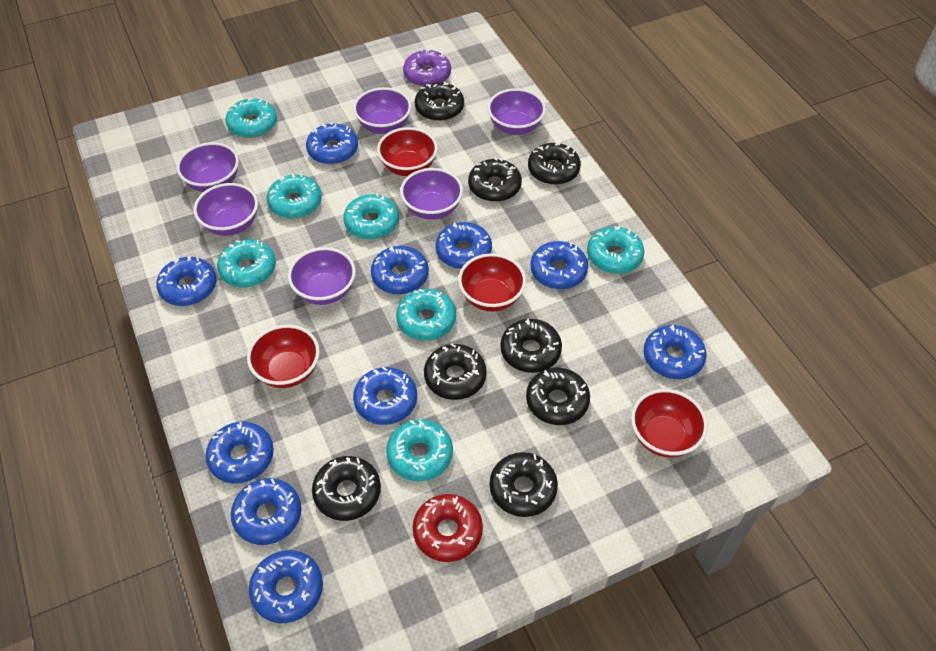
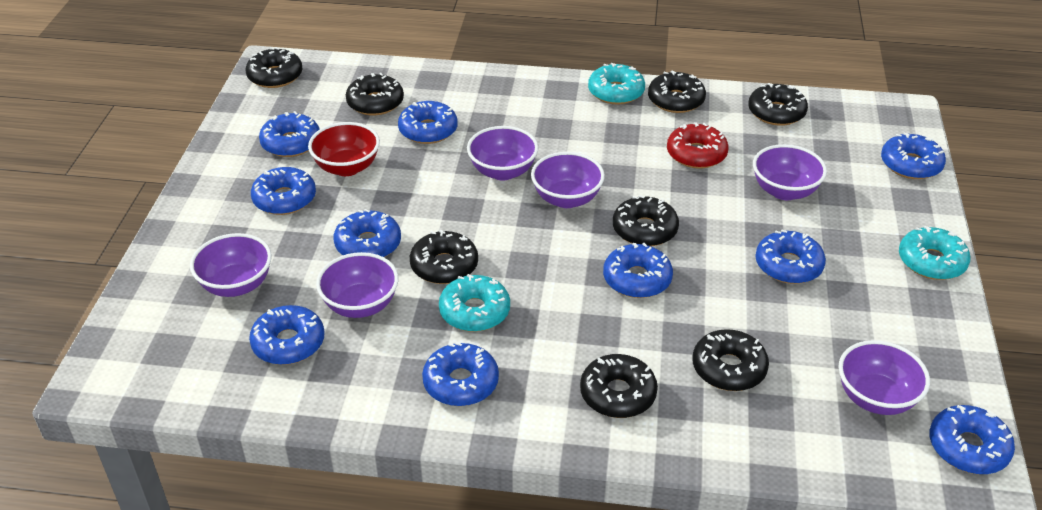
purple donut: [403,49,451,87] = 1 -> none = 0
red bowl: [247,325,320,388] [377,127,438,176] [458,253,526,312] [631,389,708,458] = 4 -> [308,122,380,176] = 1
turquoise donut: [217,239,276,288] [226,97,277,138] [267,174,321,219] [343,193,399,239] [386,419,453,481] [396,289,456,340] [587,226,644,274] = 7 -> [439,274,510,332] [588,63,645,105] [899,226,970,280] = 3

